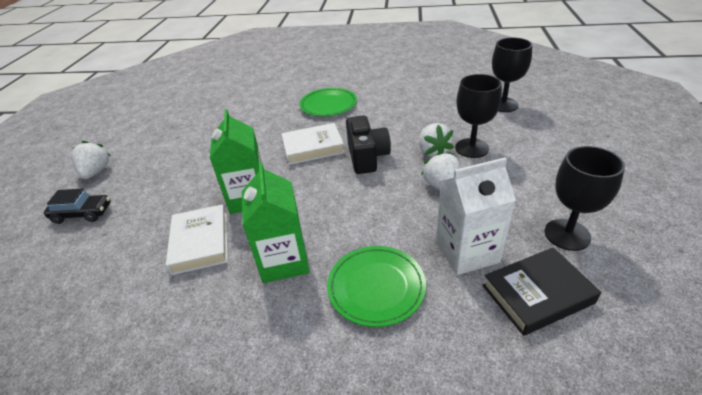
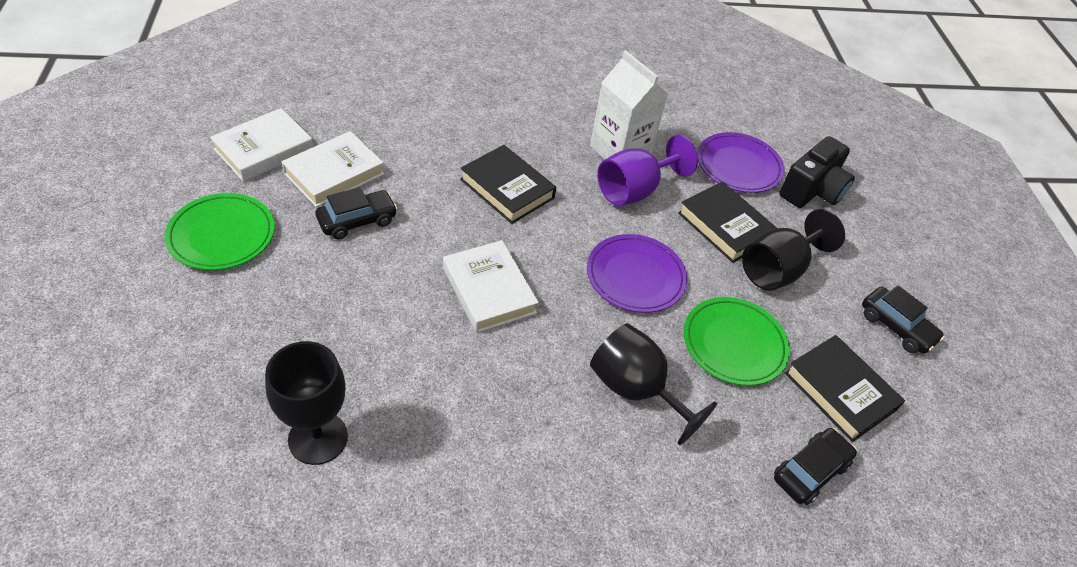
black book: [483,247,601,336] = 1 -> [460,145,556,224] [678,181,777,263] [785,335,905,442] = 3
black car: [44,188,111,224] = 1 -> [315,187,398,240] [774,428,857,505] [862,285,945,353] = 3
green carton: [210,109,263,214] [242,162,309,283] = 2 -> none = 0
purple goblet: none = 0 -> [597,135,698,206] = 1
purple plate: none = 0 -> [587,234,687,313] [697,132,784,193] = 2
white book: [166,204,228,275] [281,123,345,165] = 2 -> [210,108,313,182] [282,131,384,207] [443,240,539,333] = 3
white strawberry: [71,141,111,179] [419,123,454,157] [421,151,460,190] = 3 -> none = 0

